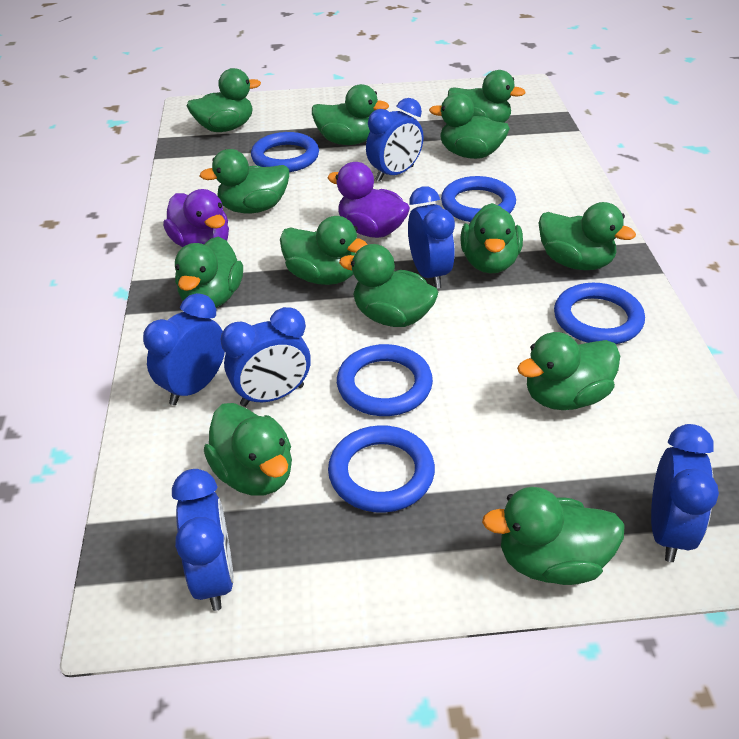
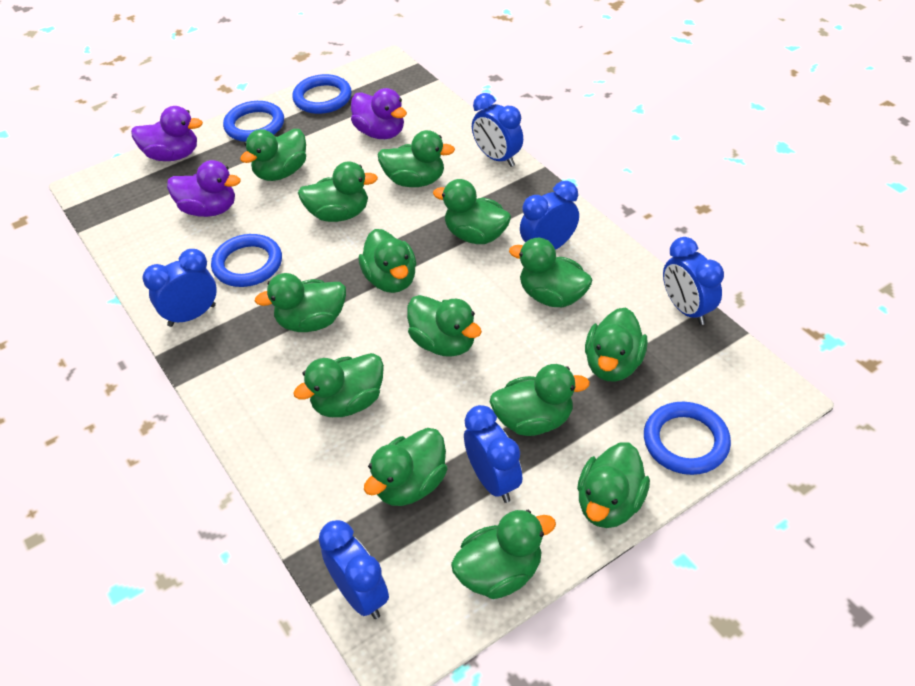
blue ring: [251,132,319,172] [328,425,435,513] [337,344,433,416] [441,176,516,222] [554,283,645,344] = 5 -> [211,234,282,287] [223,101,284,142] [292,74,352,114] [644,402,731,475] = 4
green duck: [175,236,243,308] [187,68,261,132] [200,149,289,213] [204,403,292,496] [280,216,368,285] [312,84,389,145] [339,244,438,327] [429,93,510,159] [448,70,526,123] [460,203,523,273] [482,487,625,585] [517,332,620,410] [538,202,636,270] = 13 -> [240,129,306,181] [255,273,346,332] [293,353,384,417] [298,161,378,222] [358,229,416,293] [364,428,447,506] [378,130,455,187] [407,295,482,357] [433,179,511,244] [451,510,556,599] [490,364,590,436] [509,238,592,307] [577,442,650,528] [585,308,648,382] = 14
purple duck: [163,189,229,248] [327,162,410,238] = 2 -> [131,106,203,161] [167,160,241,217] [351,88,407,139] = 3

